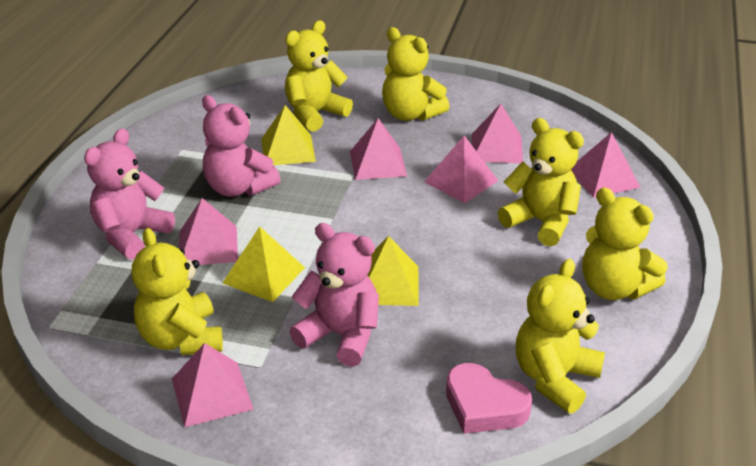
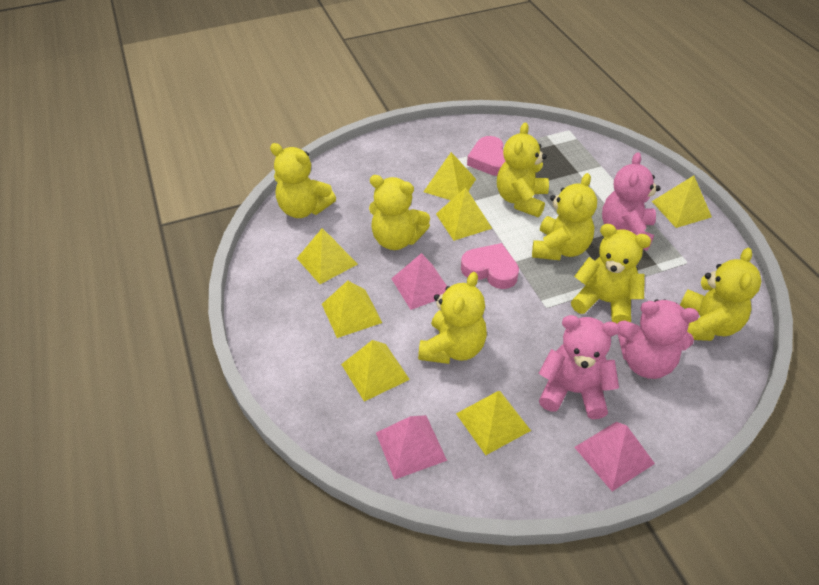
pink heart: [446,363,532,434] = 1 -> [461,243,519,289] [467,136,505,176] = 2
pink pyramid: [172,343,254,427] [179,198,238,265] [350,118,407,180] [424,135,498,203] [472,104,523,164] [571,132,641,198] = 6 -> [376,415,447,480] [391,253,447,310] [574,422,655,491] = 3
yellow pyramid: [223,226,305,302] [261,105,316,165] [367,236,418,306] = 3 -> [297,228,358,284] [322,280,382,338] [341,340,410,401] [423,152,476,200] [436,188,492,241] [456,391,531,455] [652,176,712,228] = 7
yellow teddy bear: [132,228,223,355] [285,20,353,132] [382,27,450,121] [498,118,584,247] [516,259,605,413] [582,187,668,300] = 6 -> [270,143,336,218] [369,175,430,250] [418,272,487,364] [497,123,549,217] [532,173,597,260] [571,224,651,324] [680,248,762,341] = 7

